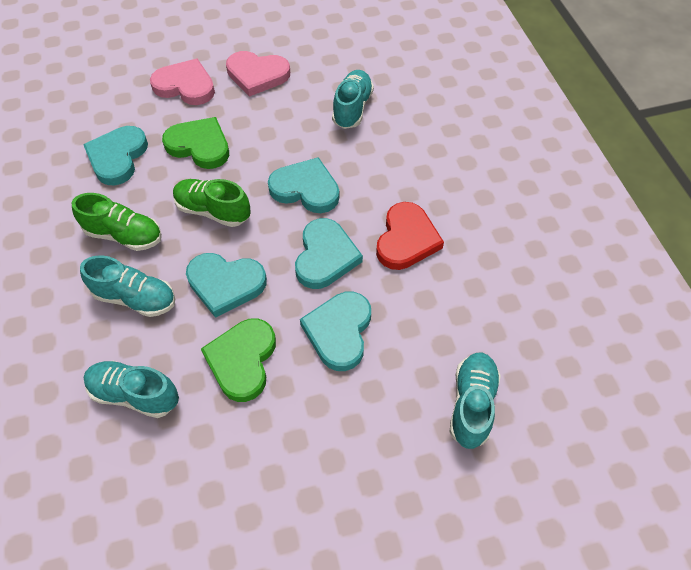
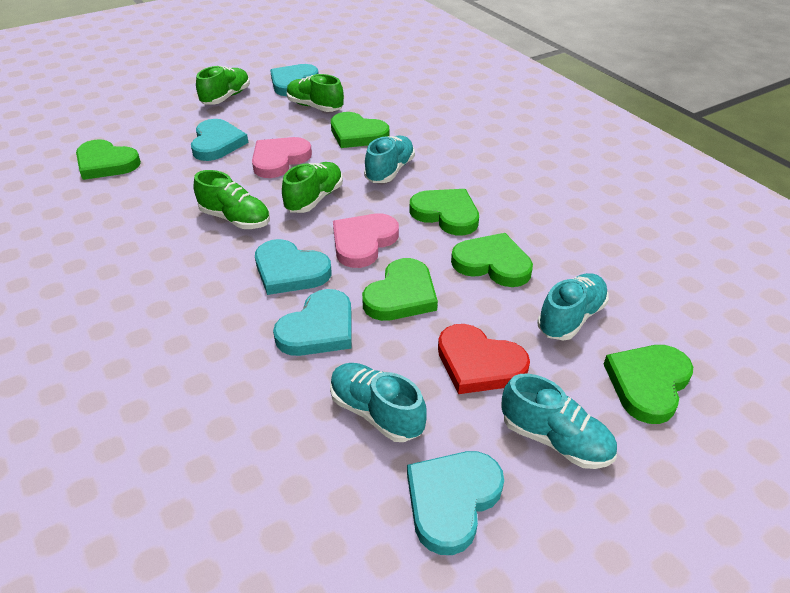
green heart: [162,117,229,169] [201,318,276,402] = 2 -> [76,139,141,180] [331,112,389,148] [362,258,438,321] [409,189,479,235] [451,233,533,287] [604,345,693,424] = 6
green shoe: [72,193,162,251] [173,179,251,227] = 2 -> [193,170,270,229] [196,66,250,105] [282,162,343,213] [287,74,344,112] = 4

